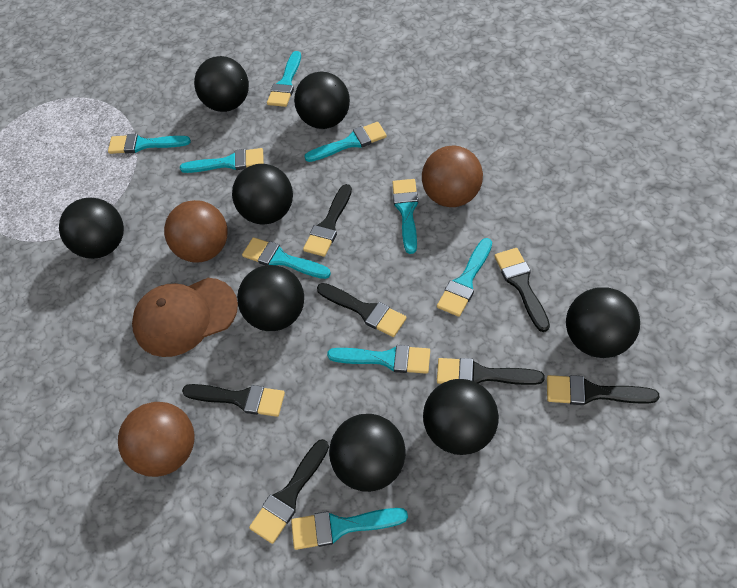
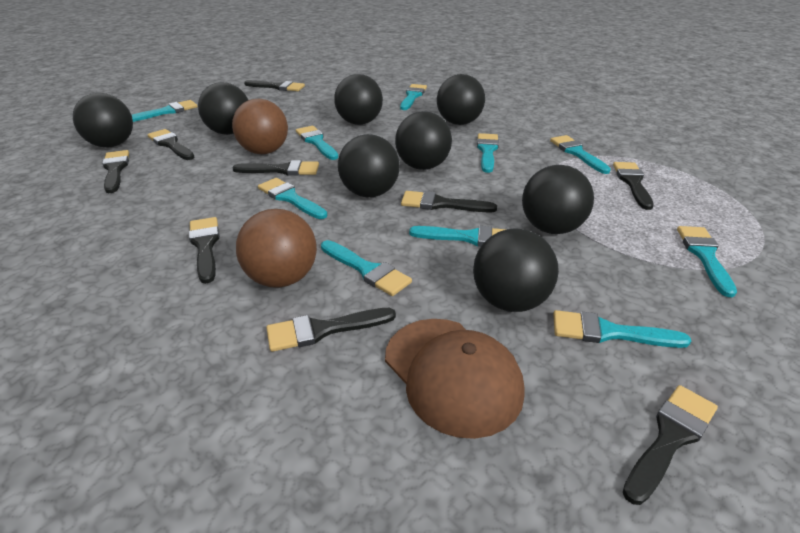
black brush: [182,384,285,417] [249,439,329,544] [303,184,352,257] [317,283,407,337] [437,358,544,385] [494,248,550,332] [547,375,660,405] = 7 -> [102,150,129,193] [147,129,195,160] [189,217,220,284] [233,160,319,176] [244,80,305,91] [266,308,396,352] [401,191,497,212] [613,162,654,210] [623,385,718,505] = 9
brown ball: [118,402,195,477] [164,200,228,263] [422,146,483,207] = 3 -> [232,99,288,154] [236,209,317,288] = 2
turquoise brush: [108,134,191,154] [180,148,264,173] [242,237,331,279] [267,51,301,107] [291,508,408,550] [304,122,387,162] [327,345,430,374] [392,179,418,254] [437,238,492,317] = 9 -> [132,100,198,122] [258,178,327,219] [296,126,338,160] [321,240,412,296] [400,84,427,110] [409,226,507,247] [477,133,499,173] [550,135,611,174] [553,310,691,348] [677,226,737,297] = 10

